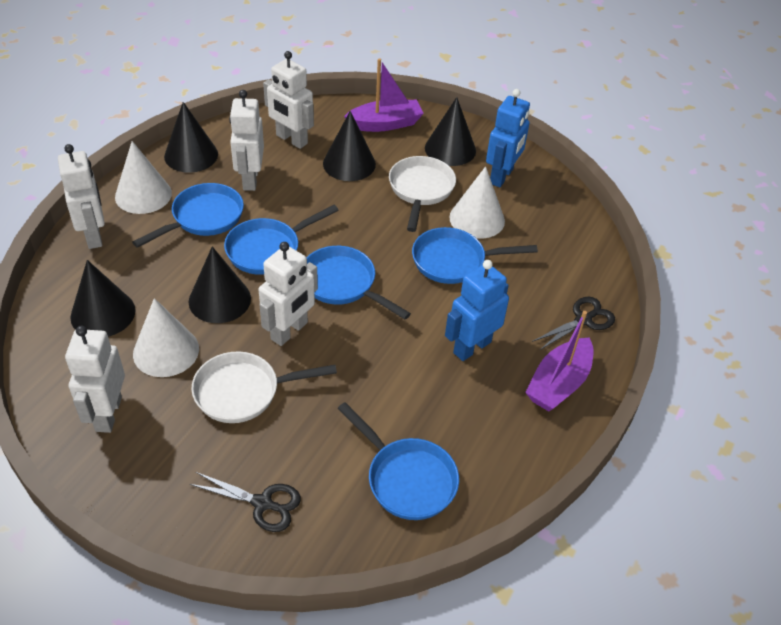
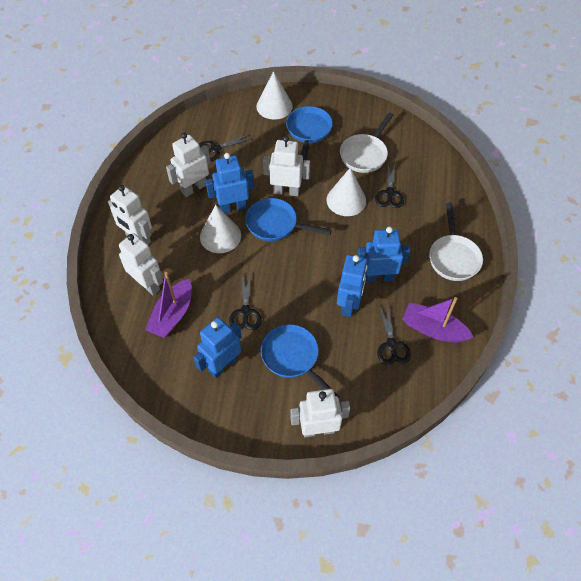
black cone: [70,260,135,337] [164,102,218,173] [189,247,251,323] [323,111,376,181] [425,97,476,166] = 5 -> none = 0
black scissors: [190,472,301,532] [532,297,615,351] = 2 -> [199,134,253,162] [229,273,261,330] [375,164,404,208] [378,303,411,365] = 4
blue pan: [132,183,244,248] [224,205,339,275] [306,246,411,319] [338,402,459,520] [412,227,538,284] = 5 -> [245,198,332,241] [261,324,340,398] [286,106,333,161] = 3
blue robot: [445,260,509,361] [486,89,530,187] = 2 -> [193,317,242,378] [205,153,254,213] [337,255,368,317] [357,226,411,282] = 4

